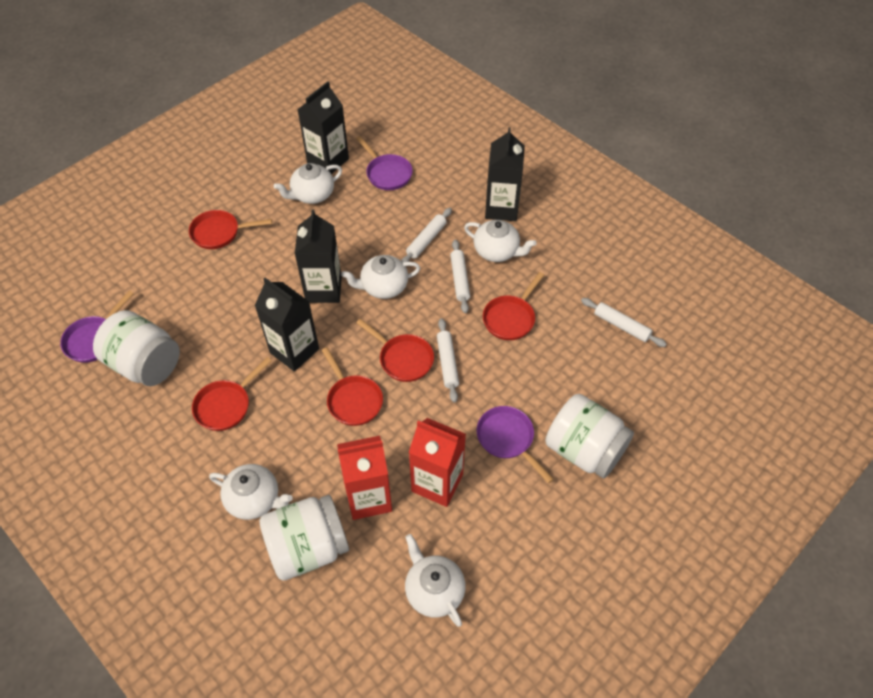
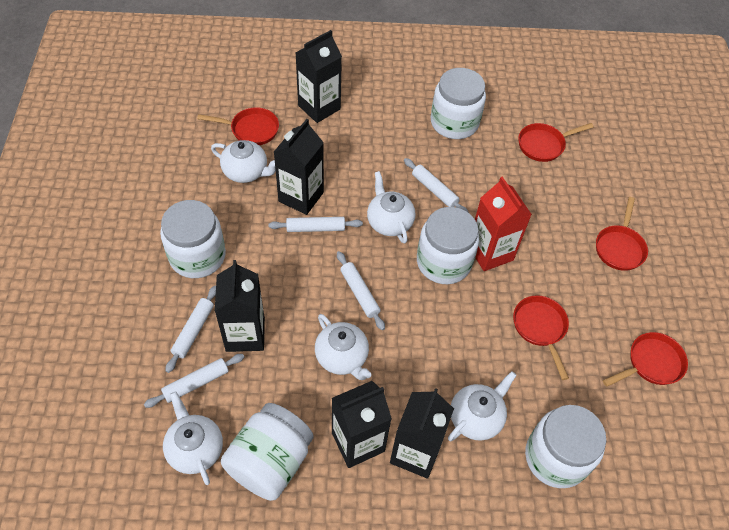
black carton: [254,278,319,372] [295,209,342,303] [297,81,349,174] [485,127,525,221] = 4 -> [215,260,265,352] [274,119,324,215] [296,30,342,123] [332,381,392,468] [390,388,454,479] = 5
purple pan: [60,291,134,363] [356,136,413,190] [476,406,554,483] = 3 -> none = 0
red carton: [337,436,392,520] [409,418,466,507] = 2 -> [475,176,532,271] = 1
white jar: [93,310,180,386] [260,495,349,581] [545,394,634,478] = 3 -> [160,200,226,278] [221,403,314,501] [417,207,479,284] [431,68,486,139] [525,405,606,488] = 5
white rolling pin: [401,208,452,262] [437,319,459,403] [450,240,470,313] [581,298,667,347] = 4 -> [144,354,244,408] [166,286,216,373] [268,217,363,232] [337,251,385,330] [404,158,469,213] = 5

